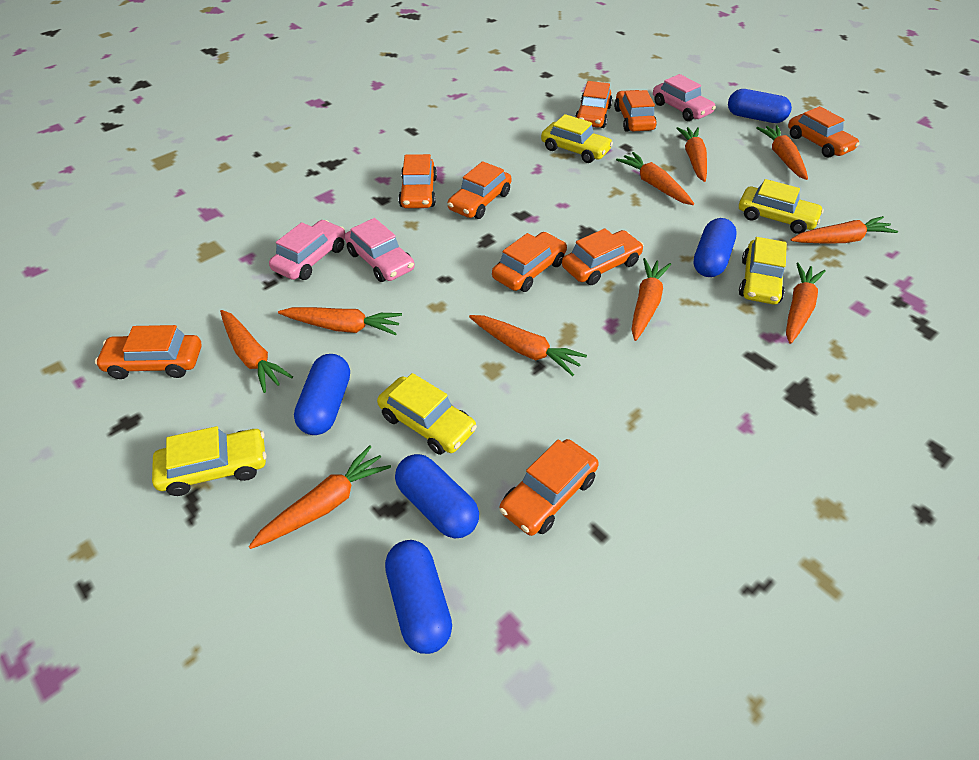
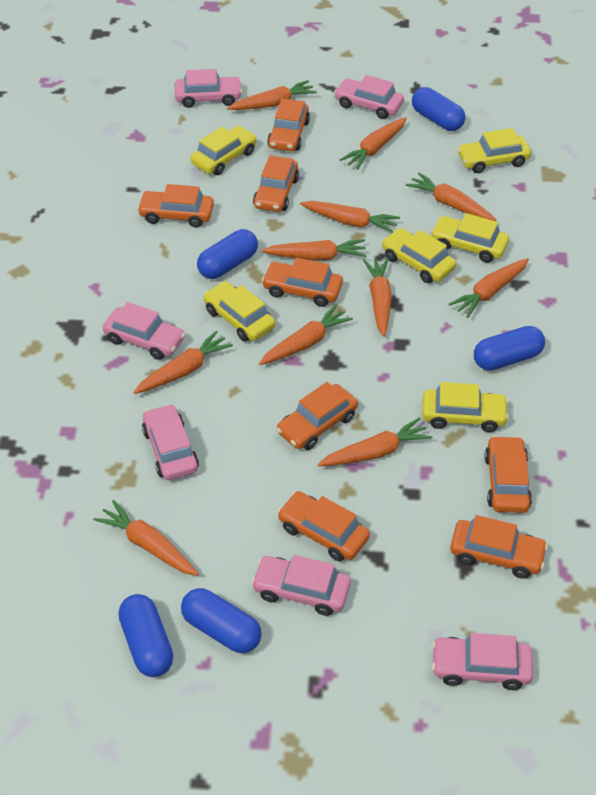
orange car: [95,325,201,379] [398,154,437,208] [448,161,512,219] [492,232,567,292] [499,439,599,536] [562,228,644,285] [575,81,612,128] [614,90,657,132] [788,106,859,158] = 9 -> [137,184,214,228] [253,155,299,212] [262,258,343,307] [267,99,310,151] [276,382,358,450] [277,491,370,561] [450,515,548,579] [484,435,532,513] = 8
orange carrot: [220,310,293,393] [249,445,391,549] [278,307,402,335] [469,315,587,376] [616,152,694,205] [632,258,671,341] [676,127,707,182] [756,125,808,180] [786,263,826,344] [791,216,898,243] = 10 -> [93,500,199,576] [133,330,233,394] [227,80,317,110] [259,305,353,365] [261,239,367,261] [300,201,400,233] [318,417,432,466] [340,117,407,170] [363,258,392,337] [406,173,496,221] [449,258,529,318] = 11
pink car: [269,220,345,280] [345,218,415,282] [653,74,716,121] = 3 -> [103,302,185,360] [142,404,199,480] [175,69,242,108] [251,555,351,616] [334,75,404,119] [432,633,533,690] = 6
yellow car: [152,426,266,496] [377,373,477,455] [541,114,613,163] [739,179,824,234] [739,237,787,304] = 5 -> [191,126,257,175] [203,281,275,342] [382,228,456,283] [422,382,509,432] [430,213,509,263] [457,128,531,173] = 6

